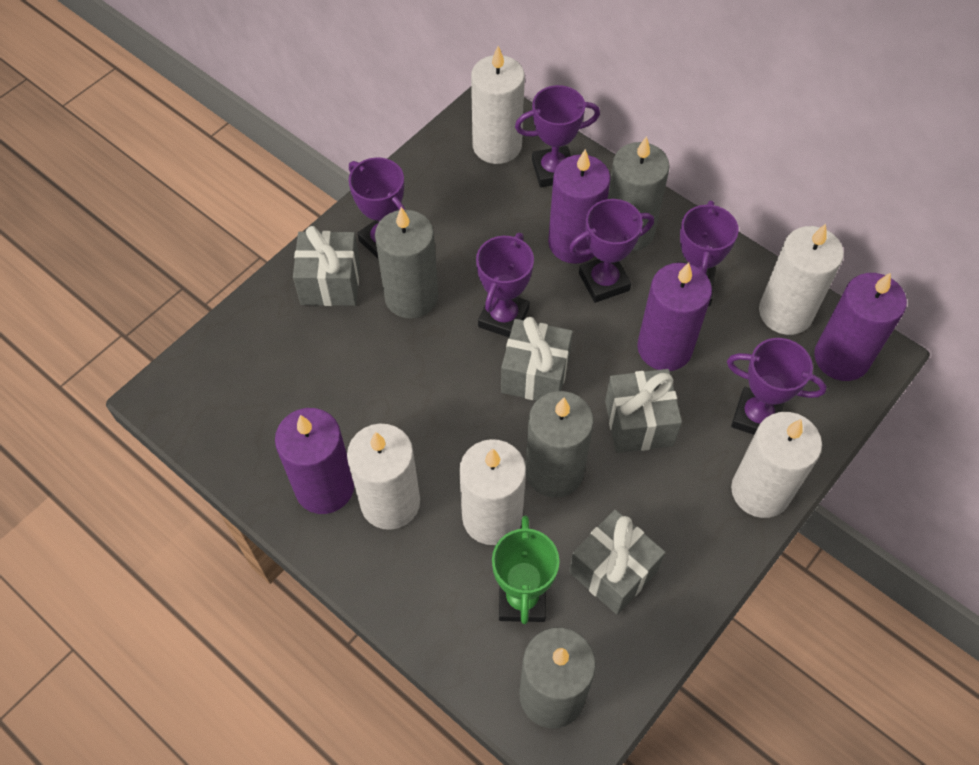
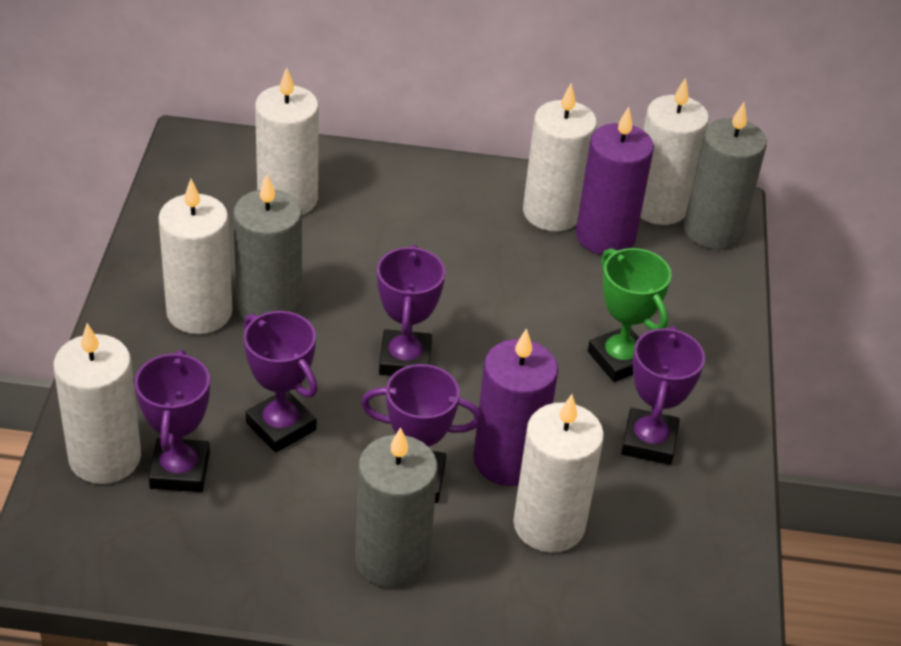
grey candle: [375,207,438,319] [520,627,596,728] [525,391,594,498] [608,136,670,251] = 4 -> [233,174,302,320] [355,427,438,588] [684,102,767,249] = 3
grey gift: [293,226,360,306] [501,317,573,400] [569,509,665,615] [605,369,682,453] = 4 -> none = 0
purple candle: [275,408,354,514] [548,149,611,264] [637,263,712,371] [814,273,907,381] = 4 -> [473,328,558,486] [576,107,654,255] = 2
purple trophy: [348,157,405,260] [476,233,534,337] [515,85,600,187] [569,199,654,303] [676,201,739,306] [727,338,827,435] = 6 -> [135,350,210,492] [244,311,318,452] [361,364,482,503] [377,245,445,376] [621,326,705,465] = 5
white candle: [347,423,420,530] [459,439,526,545] [471,46,525,164] [731,412,822,518] [759,224,844,335] = 5 -> [54,323,141,484] [158,179,232,334] [255,67,319,215] [513,394,604,553] [523,84,597,232] [640,78,709,225] = 6

